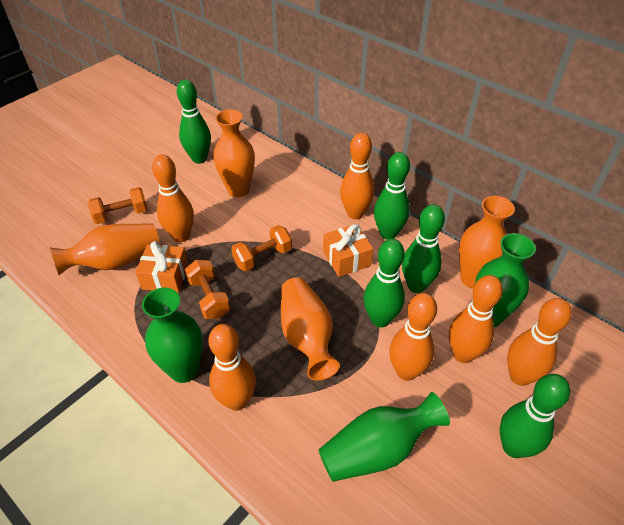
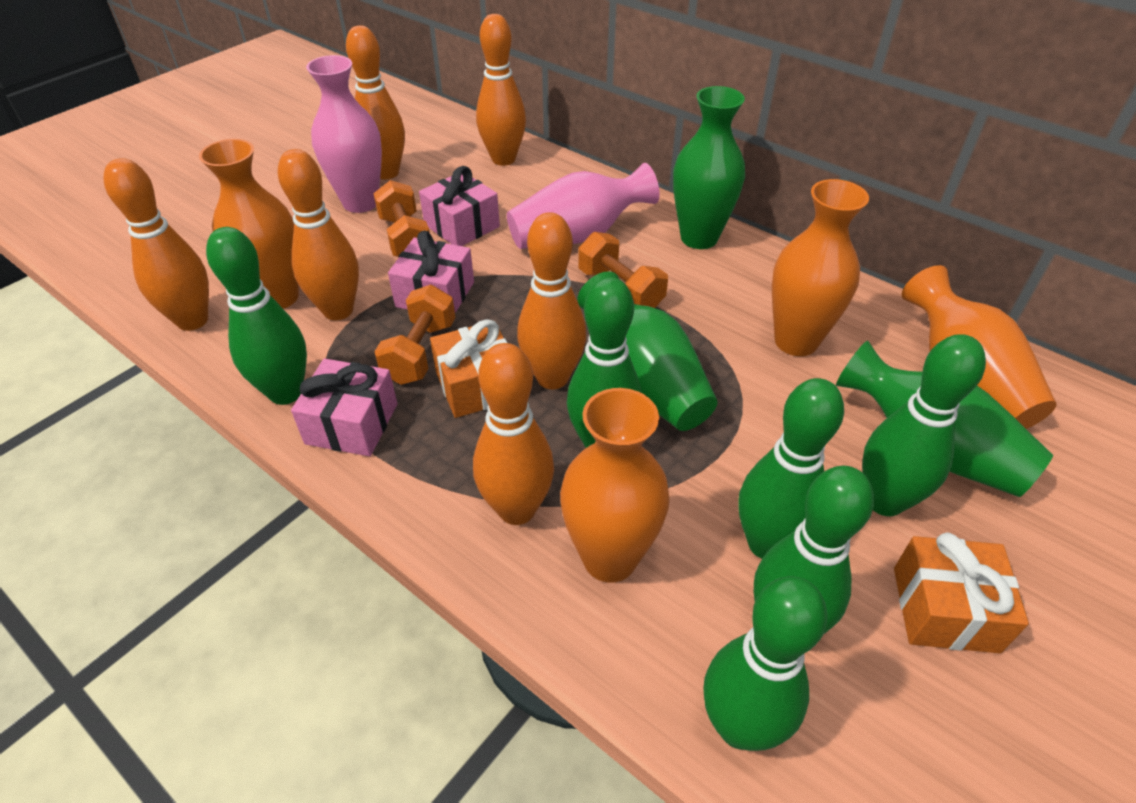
green bowling pin: [177,79,211,164] [364,239,405,327] [374,152,410,240] [402,204,445,293] [500,374,570,458] = 5 -> [206,227,307,405] [567,277,642,448] [703,576,827,751] [739,378,844,559] [754,466,874,634] [862,334,986,516] = 6
pink gift: none = 0 -> [291,359,397,456] [388,231,474,313] [419,166,500,246] = 3
pink vase: none = 0 -> [306,55,382,213] [507,163,660,249] = 2

